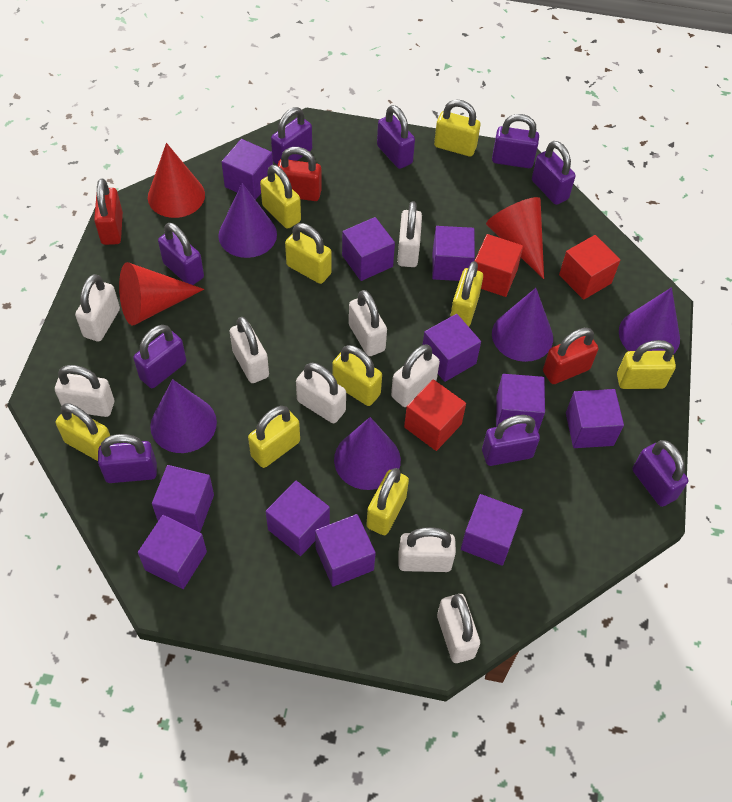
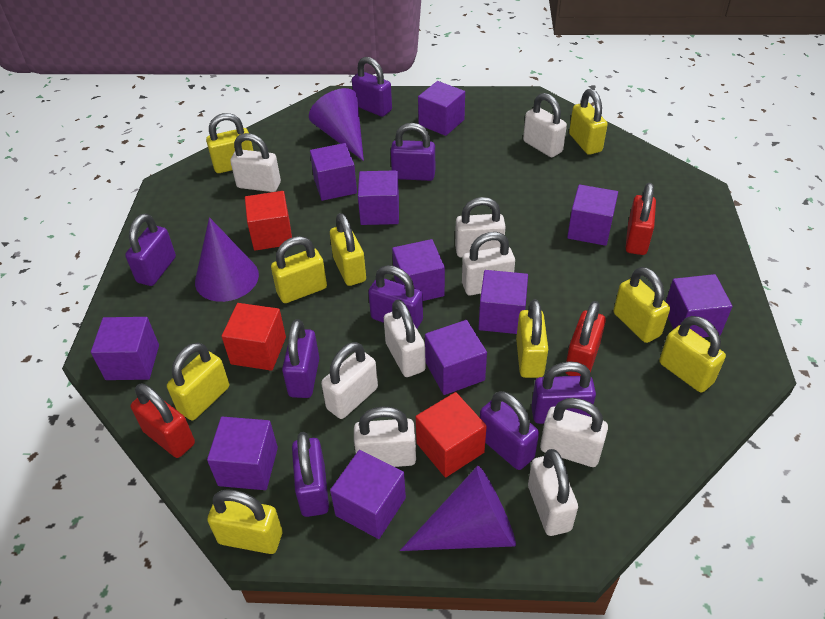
purple cone: [150,379,217,453] [218,183,277,258] [334,417,401,490] [492,288,553,362] [619,287,680,354] = 5 -> [195,217,259,302] [309,88,364,161] [400,466,516,551] = 3
purple padlock: [98,434,157,483] [133,325,186,388] [158,223,204,285] [271,107,312,165] [377,105,415,169] [482,415,540,466] [492,114,539,168] [532,141,576,205] [632,440,688,507] = 9 -> [125,214,176,286] [282,319,319,398] [292,432,329,517] [352,57,392,117] [368,265,423,329] [391,123,435,181] [480,391,539,470] [531,361,596,424] = 8
red cone: [119,262,204,325] [148,143,205,218] [486,197,544,279] = 3 -> none = 0

